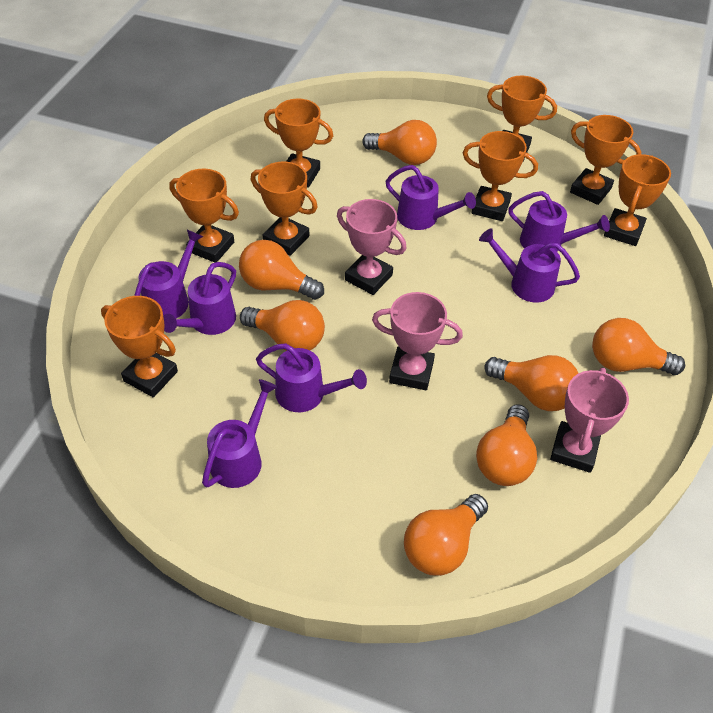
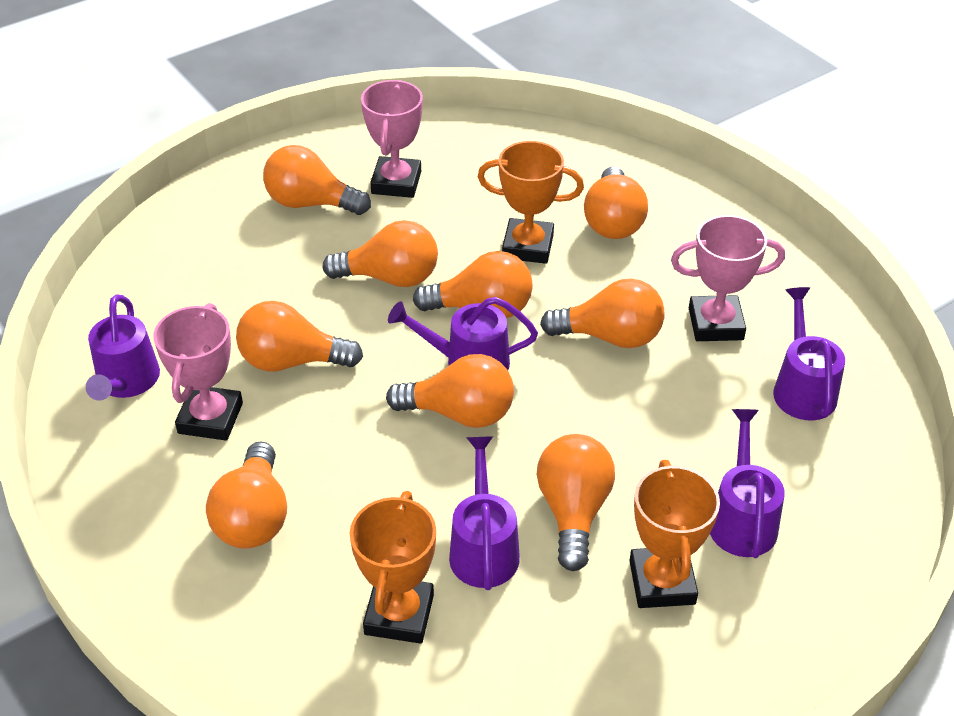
orange light bulb: [239,240,324,300] [240,300,325,351] [362,120,437,165] [404,494,488,576] [476,404,537,486] [484,355,578,411] [592,318,685,375] = 7 -> [206,441,287,549] [236,301,363,371] [263,145,371,215] [322,220,438,287] [386,354,514,428] [413,251,533,318] [537,434,615,571] [540,278,665,348] [584,167,648,239] = 9
orange trophy: [101,296,178,397] [169,169,239,263] [251,162,318,256] [264,99,333,188] [463,131,538,221] [487,76,557,161] [570,115,641,205] [604,154,671,246] = 8 -> [350,491,436,644] [477,141,584,264] [629,460,720,608] = 3
purple watering can: [134,230,203,319] [163,262,236,335] [202,379,277,488] [256,343,367,412] [385,165,476,230] [479,228,580,303] [508,191,610,252] = 7 -> [86,295,160,401] [388,297,538,370] [449,436,520,590] [710,409,785,558] [773,287,845,420] = 5

